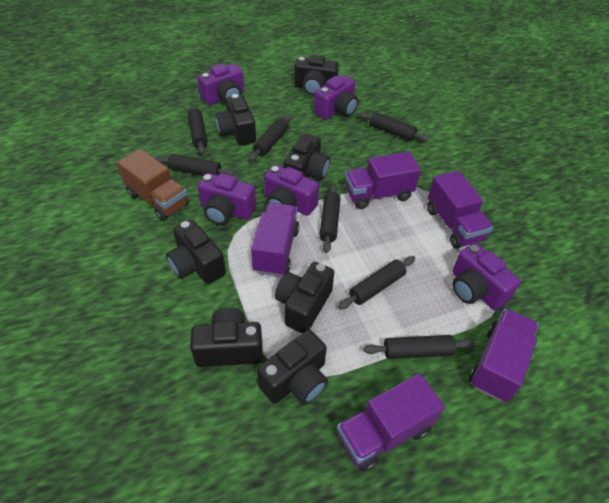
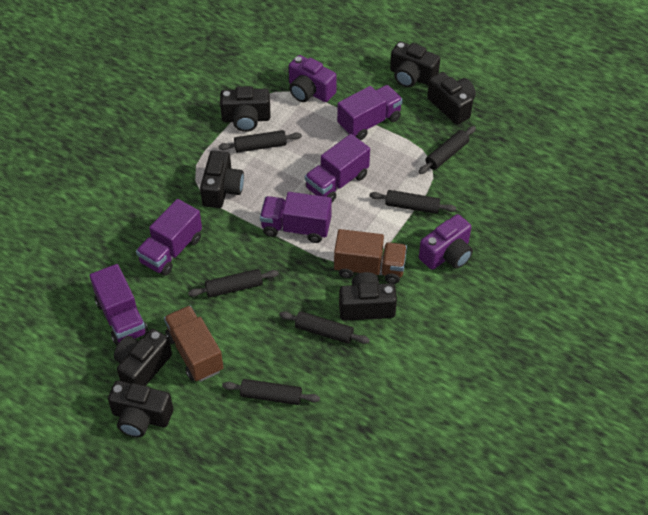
black rolling pin: [155,154,235,176] [188,104,208,154] [249,114,291,161] [319,184,340,253] [338,256,415,310] [358,112,430,142] [364,335,475,359] = 7 -> [188,269,279,298] [218,130,302,153] [222,379,320,405] [279,311,370,344] [370,190,456,214] [419,126,476,174] = 6
brown truck: [117,149,189,221] = 1 -> [164,306,223,382] [334,229,407,284] = 2
purple camera: [198,63,244,105] [198,173,256,225] [264,165,319,216] [314,75,358,120] [452,243,521,311] = 5 -> [289,55,337,102] [419,214,473,270] = 2

